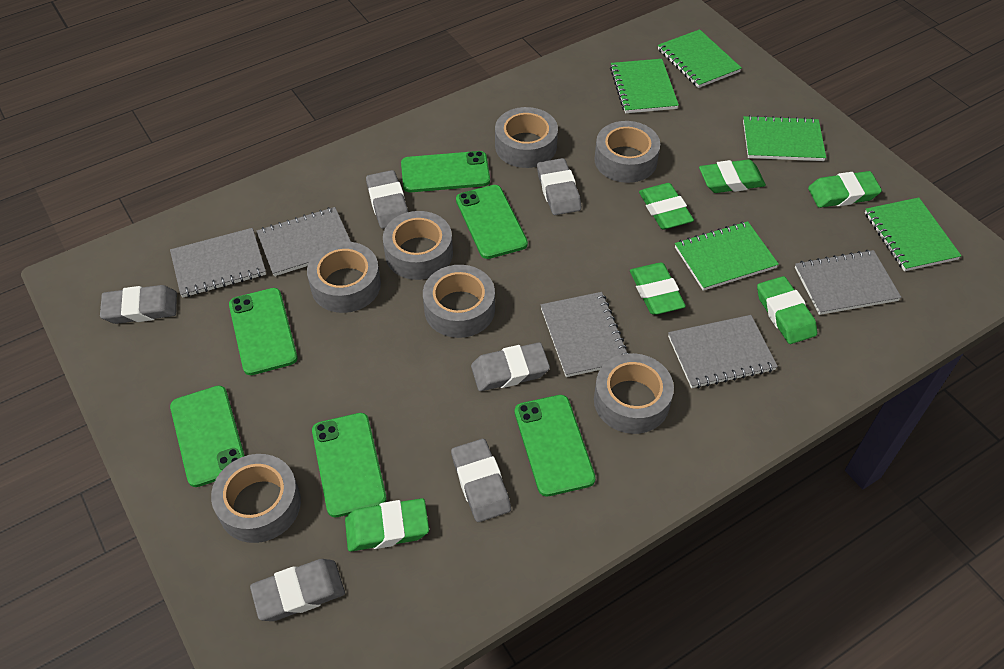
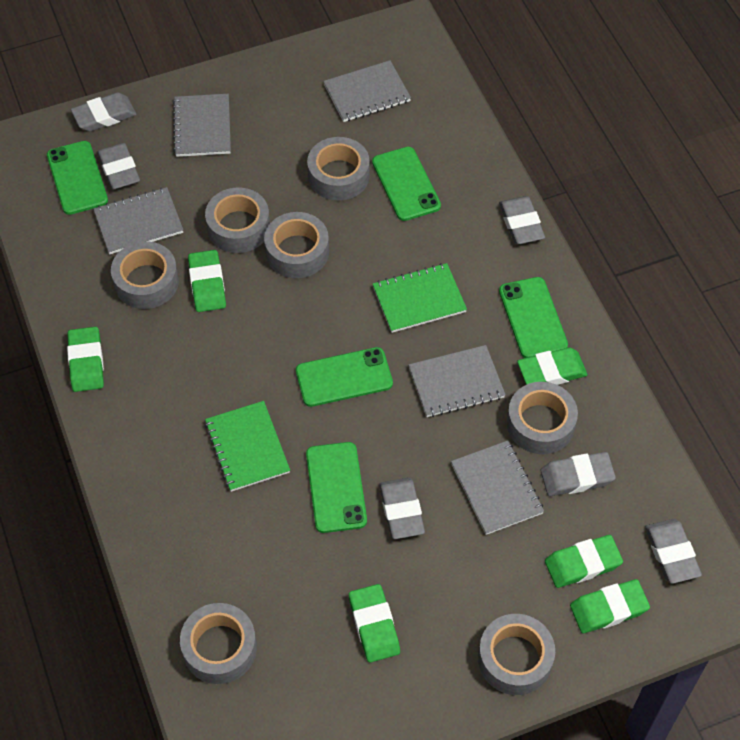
green notebook: [610,59,679,113] [658,29,742,88] [675,221,779,291] [743,115,826,161] [865,197,961,271] = 5 -> [205,401,290,492] [373,263,467,333] = 2
green phone: [170,386,245,487] [229,288,298,375] [312,413,387,518] [401,151,490,192] [456,185,528,259] [515,395,596,496] = 6 -> [47,141,108,215] [296,347,393,407] [306,442,367,533] [372,147,441,221] [499,277,568,358] = 5

